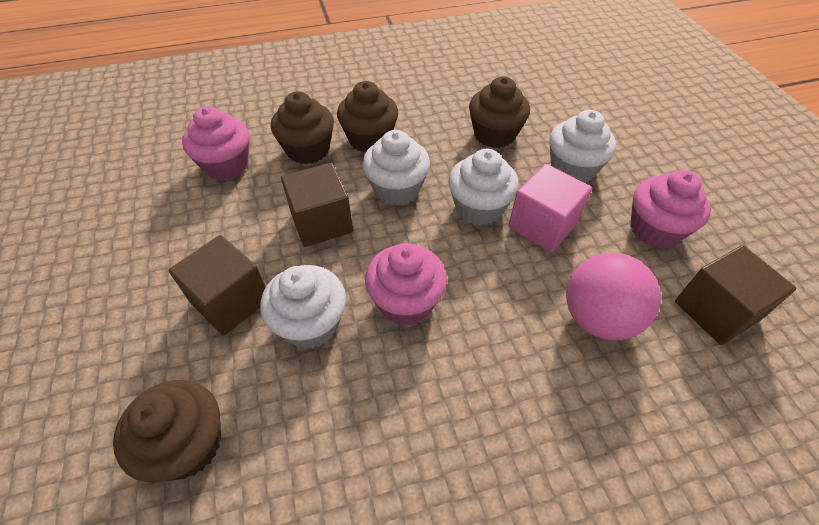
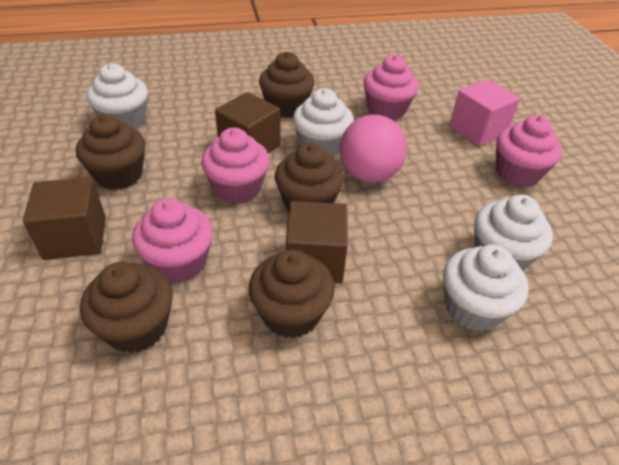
brown cupcake: [113,380,221,482] [271,91,334,164] [337,81,398,152] [469,76,530,148] = 4 -> [76,114,145,190] [80,262,173,353] [249,249,335,338] [259,52,315,118] [275,143,344,211] = 5
pink cupcake: [182,106,249,180] [365,243,447,325] [631,170,711,248] = 3 -> [132,198,213,283] [201,128,270,204] [364,55,419,120] [496,115,562,187] = 4

